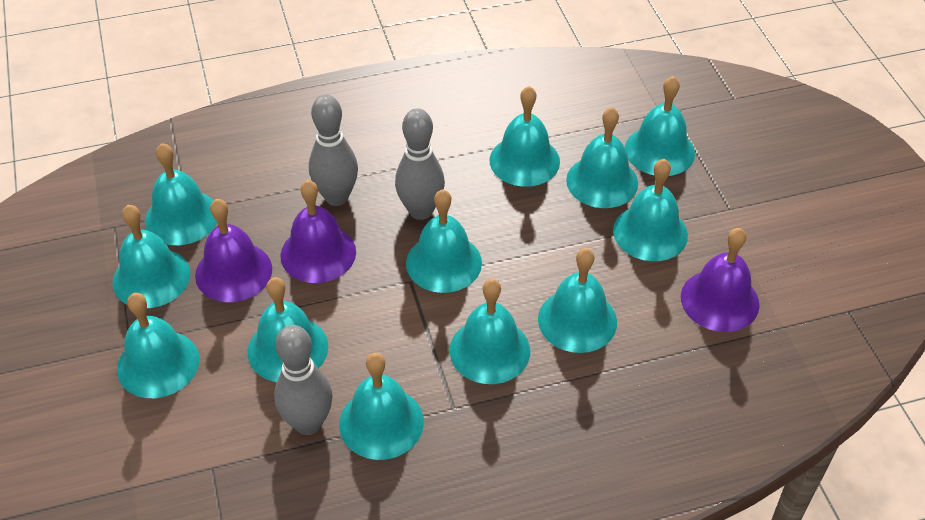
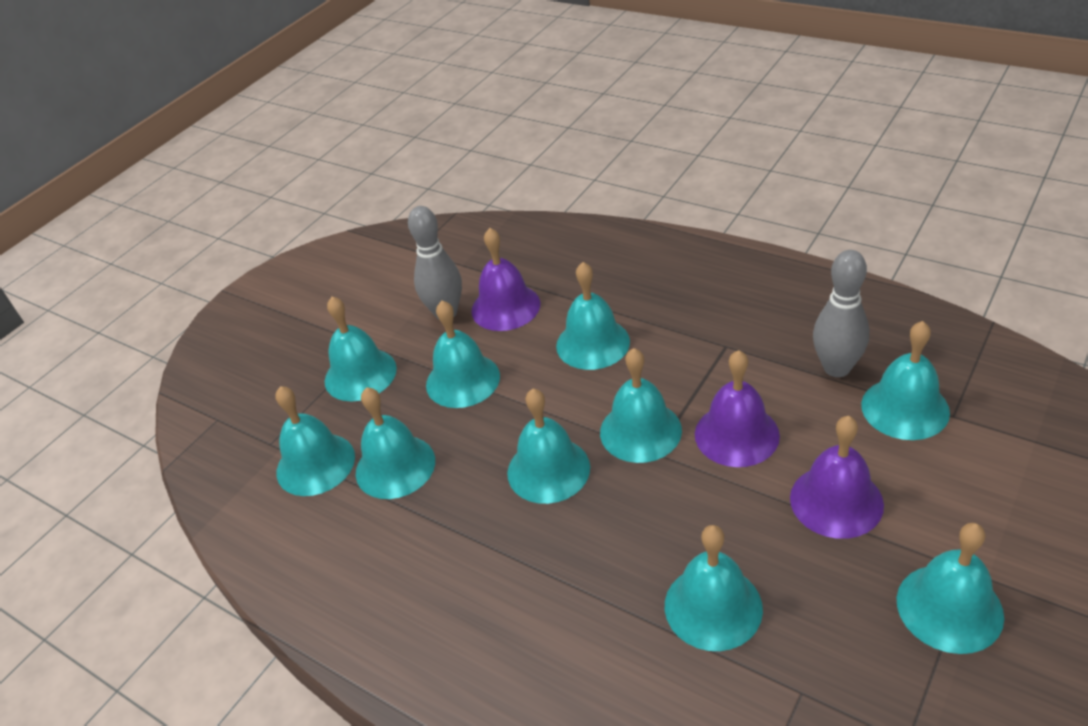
grey bowling pin: [274,325,333,435] [309,95,358,206] [395,108,445,220] = 3 -> [408,206,462,320] [813,250,869,377] = 2
turquoise bell: [112,205,190,308] [117,293,199,398] [145,143,217,245] [247,277,328,382] [339,353,424,460] [406,189,482,293] [450,279,530,384] [490,86,560,187] [538,248,617,353] [566,107,638,208] [613,159,688,261] [625,76,695,176] = 12 -> [275,386,355,496] [325,296,397,401] [356,387,435,499] [426,301,500,408] [507,389,590,504] [556,262,630,370] [600,348,682,463] [665,525,763,651] [861,321,950,440] [897,523,1004,654] = 10

